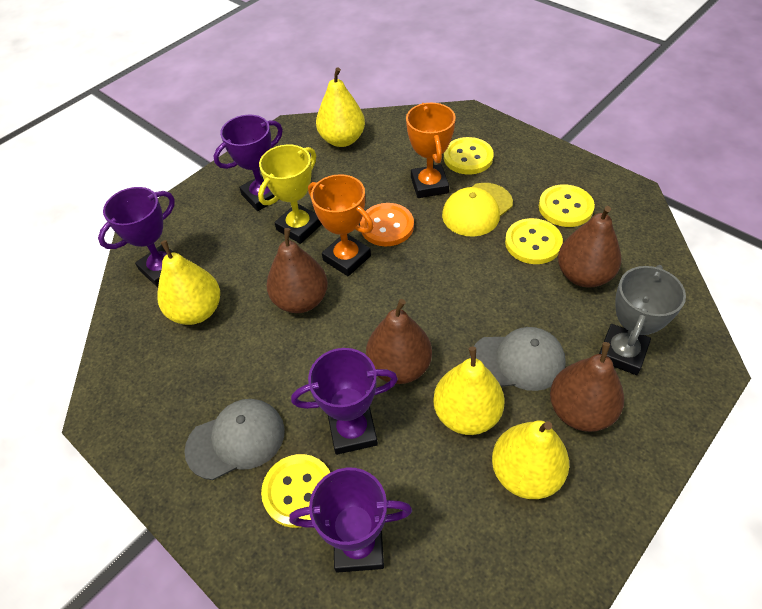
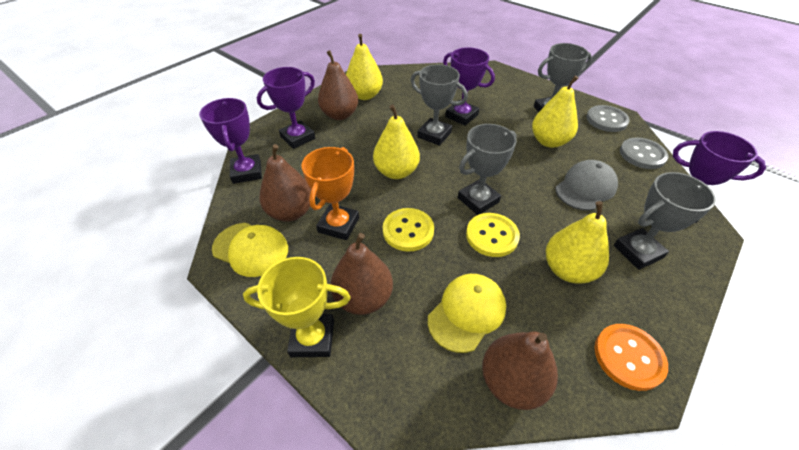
grey button: none = 0 -> [586,105,630,132] [620,138,668,169] = 2
grey cap: [184,399,285,480] [470,327,566,391] = 2 -> [555,160,618,211] = 1
grey trophy: [599,265,686,375] = 1 -> [410,64,468,146] [458,124,517,215] [534,43,592,112] [614,172,716,270] = 4
orange trophy: [308,174,374,276] [406,103,456,198] = 2 -> [301,147,359,240] = 1
yellow button: [261,454,330,528] [444,137,494,175] [505,218,563,264] [539,184,595,227] = 4 -> [383,208,434,252] [466,213,520,257] = 2
yellow cap: [442,183,513,237] = 1 -> [212,223,288,277] [428,274,506,353] = 2

